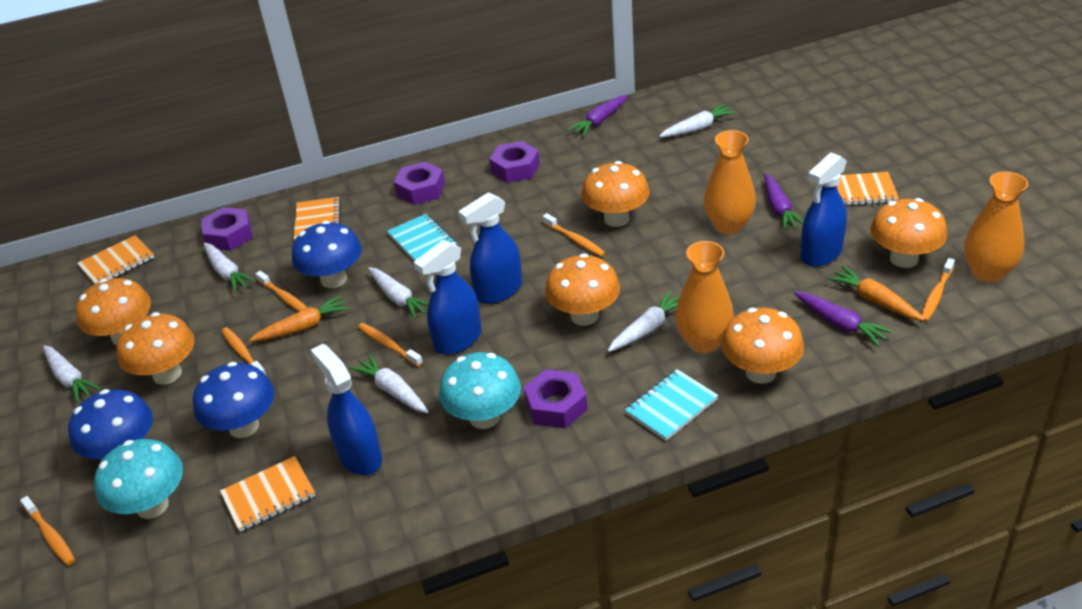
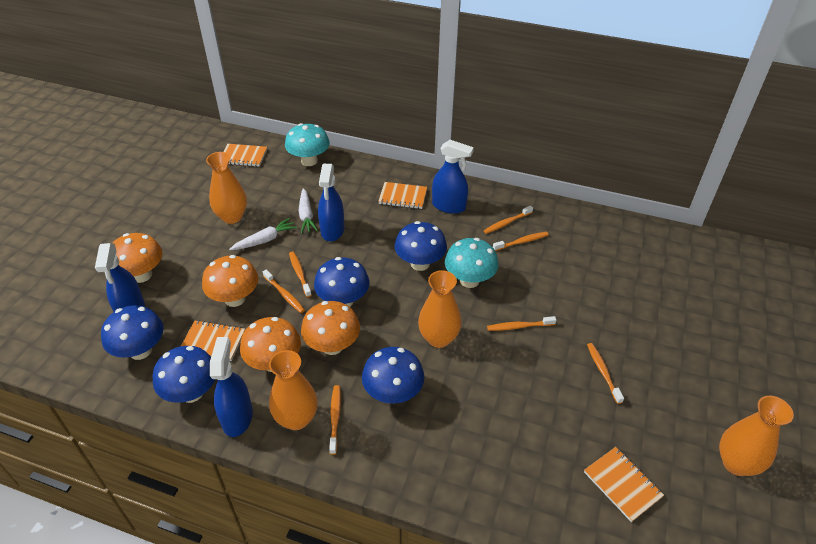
blue mushroom: [68,389,153,459] [193,362,274,438] [292,221,362,288] = 3 -> [101,305,164,360] [152,346,215,403] [314,257,369,307] [362,347,424,404] [394,221,447,271] = 5
orange carrot: [249,295,349,342] [827,266,925,321] = 2 -> none = 0
orange mushroom: [76,278,151,346] [116,312,195,385] [545,254,620,326] [581,161,649,227] [721,308,804,384] [870,198,947,268] = 6 -> [113,233,163,283] [202,255,259,307] [240,317,301,372] [301,301,360,355] = 4
orange toothbrush: [20,496,75,566] [221,327,266,375] [255,271,308,312] [358,323,423,367] [543,213,605,257] [921,258,955,322] = 6 -> [263,269,305,313] [289,252,312,297] [329,385,341,455] [484,206,533,234] [487,316,556,331] [493,232,549,251] [587,343,624,404] = 7
orange vase: [675,241,734,353] [704,130,756,234] [964,172,1028,283] = 3 -> [206,152,247,224] [269,350,318,430] [418,270,462,348] [719,396,794,476] = 4
purple carrot: [567,95,628,137] [764,173,803,231] [794,292,894,346] = 3 -> none = 0
purple nut: [201,207,253,251] [394,162,445,205] [489,141,540,183] [524,370,588,428] = 4 -> none = 0
turquoise notebook: [387,214,457,262] [625,369,718,441] = 2 -> none = 0
white carrot: [43,346,101,403] [203,243,256,293] [349,354,429,413] [368,267,429,320] [608,291,680,352] [659,104,736,137] = 6 -> [229,218,297,251] [298,188,318,234] = 2

